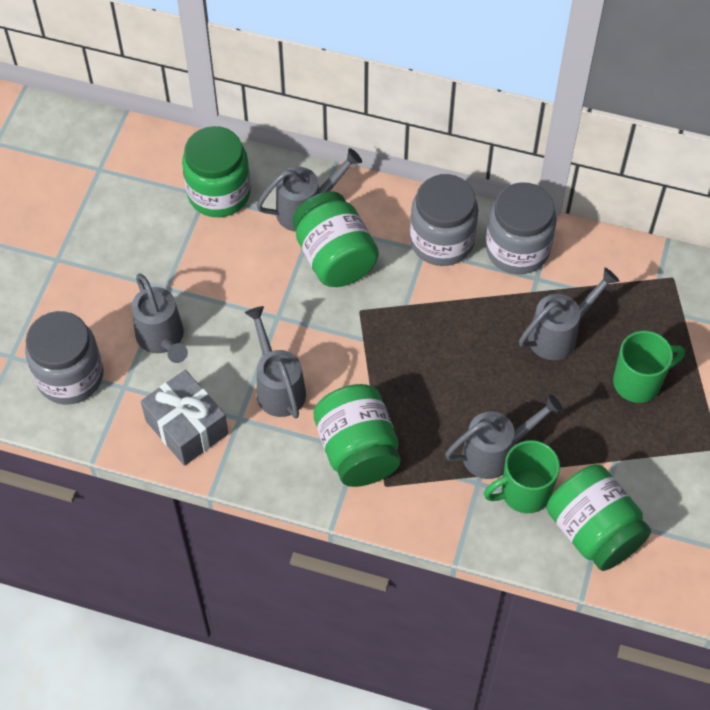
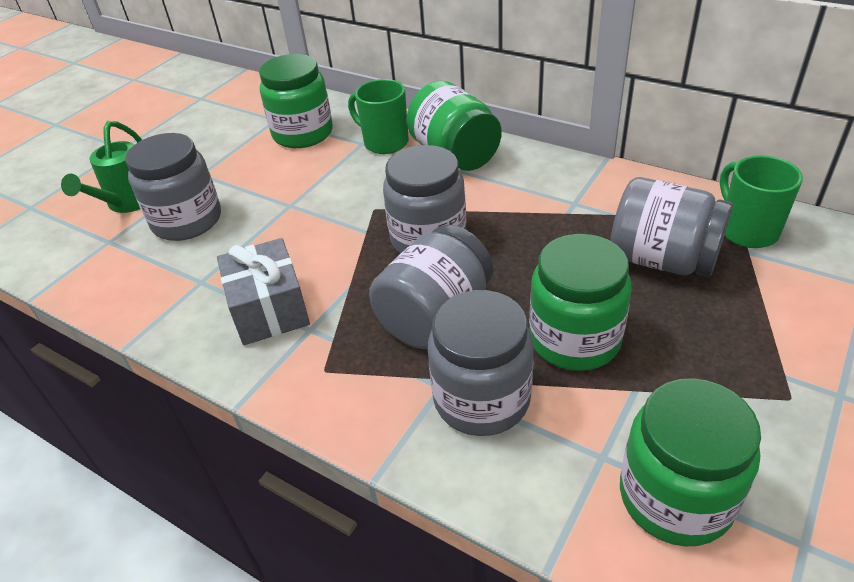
green watering can: none = 0 -> [61,121,142,213] = 1
grey jar: [25,311,104,404] [410,174,478,266] [486,182,557,274] = 3 -> [125,133,221,241] [369,225,493,349] [383,145,466,254] [428,290,534,436] [611,177,733,277] = 5
grey watering can: [132,274,188,363] [245,306,306,418] [256,148,362,232] [445,394,563,479] [519,268,619,360] = 5 -> none = 0

